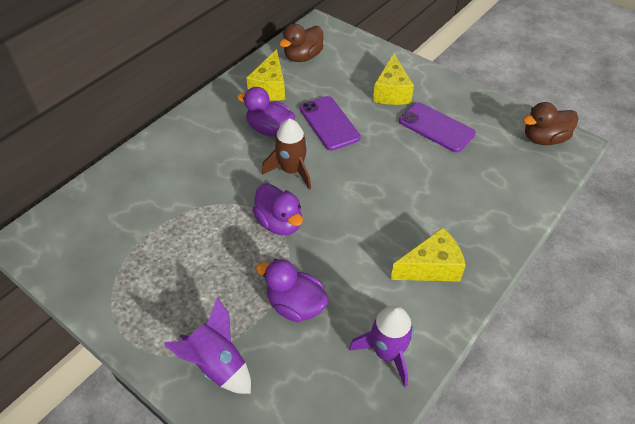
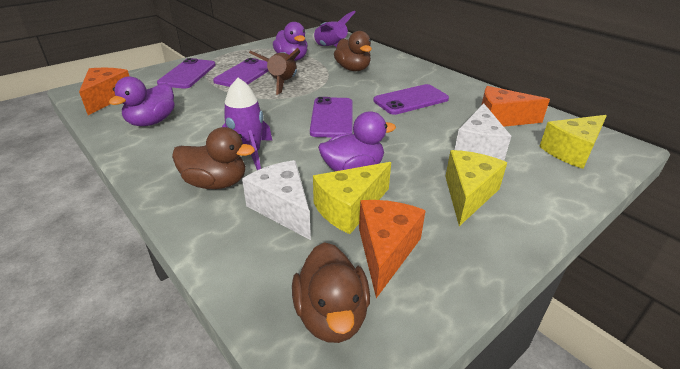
brown duck: [279,24,324,62] [523,102,578,145] = 2 -> [172,127,255,189] [292,242,370,343] [334,31,372,71] = 3
orange cheese: none = 0 -> [79,68,130,115] [359,200,426,298] [481,86,550,127] = 3
purple phone: [300,96,361,151] [399,102,476,152] = 2 -> [157,58,215,89] [213,58,268,87] [310,97,353,137] [373,84,449,115] = 4
white cheese: none = 0 -> [242,160,311,240] [455,103,511,161] = 2

